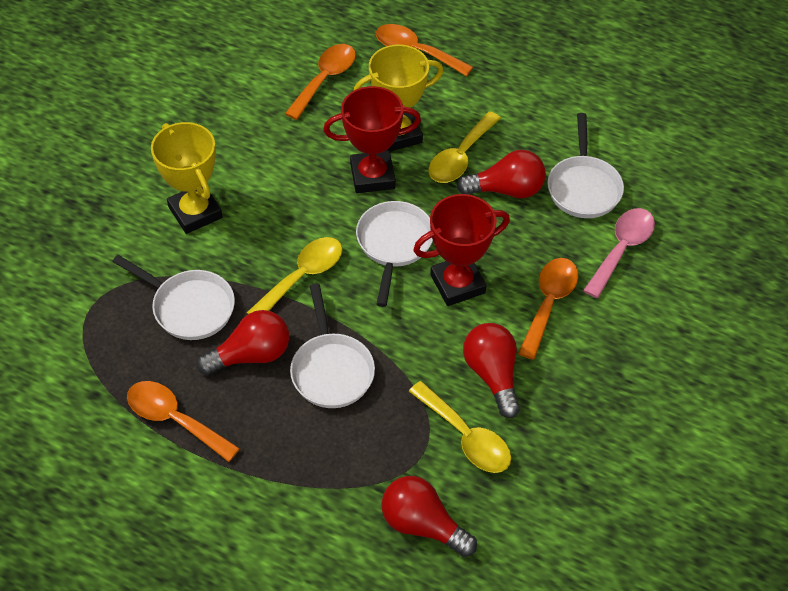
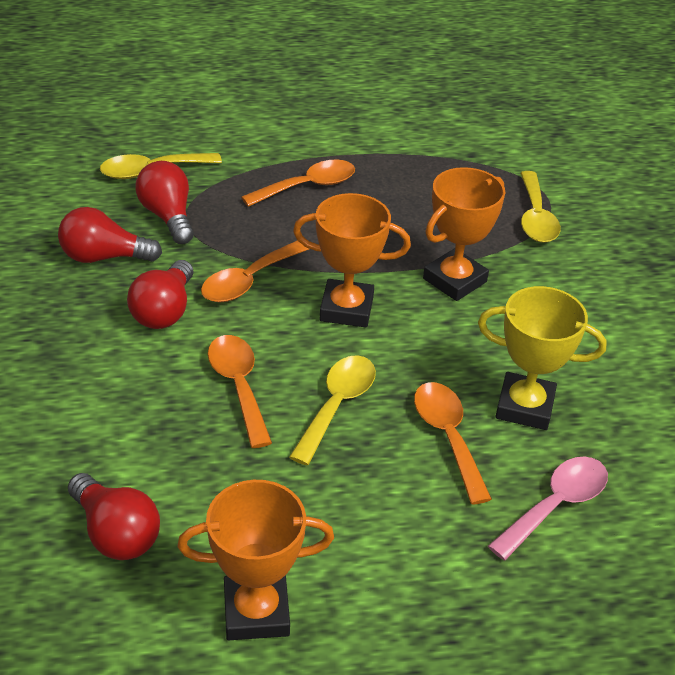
orange trophy: none = 0 -> [177,480,334,640] [293,193,411,328] [423,167,505,301] = 3
red trophy: [323,86,421,193] [413,194,510,306] = 2 -> none = 0
white pan: [112,255,235,340] [290,284,375,408] [356,201,433,307] [547,113,624,218] = 4 -> none = 0
yellow trophy: [151,122,222,234] [354,45,444,151] = 2 -> [478,286,607,430] = 1

